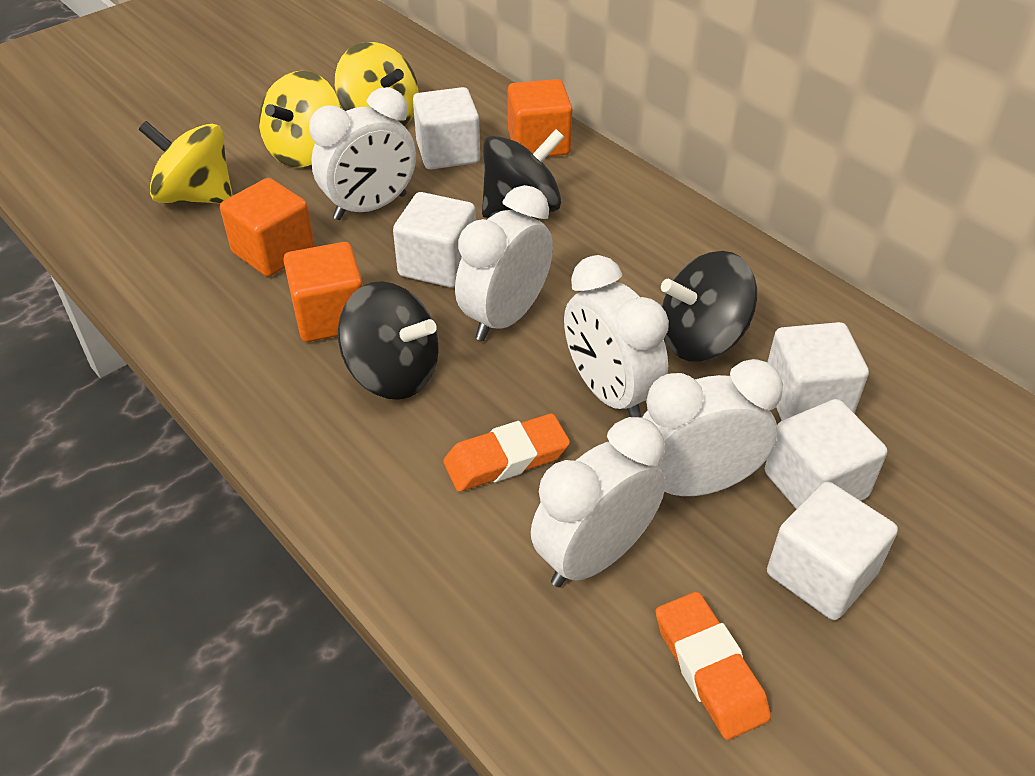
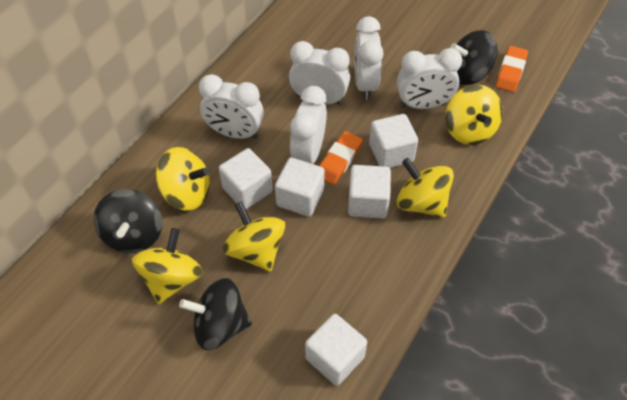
orange cube: [220,178,315,277] [283,242,363,342] [508,79,572,157] = 3 -> none = 0
yellow spinning top: [138,121,233,203] [259,71,341,168] [335,42,419,126] = 3 -> [132,228,202,304] [156,147,210,211] [223,202,285,272] [397,158,454,218] [445,85,503,145] = 5

